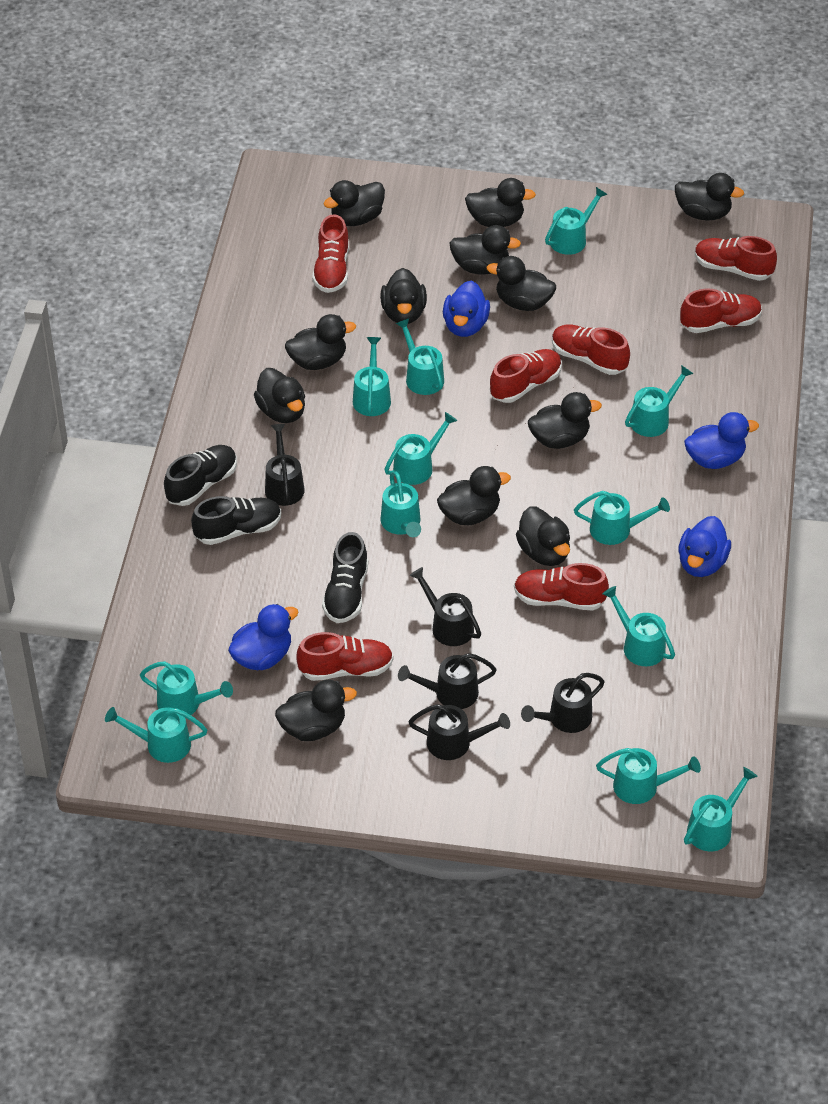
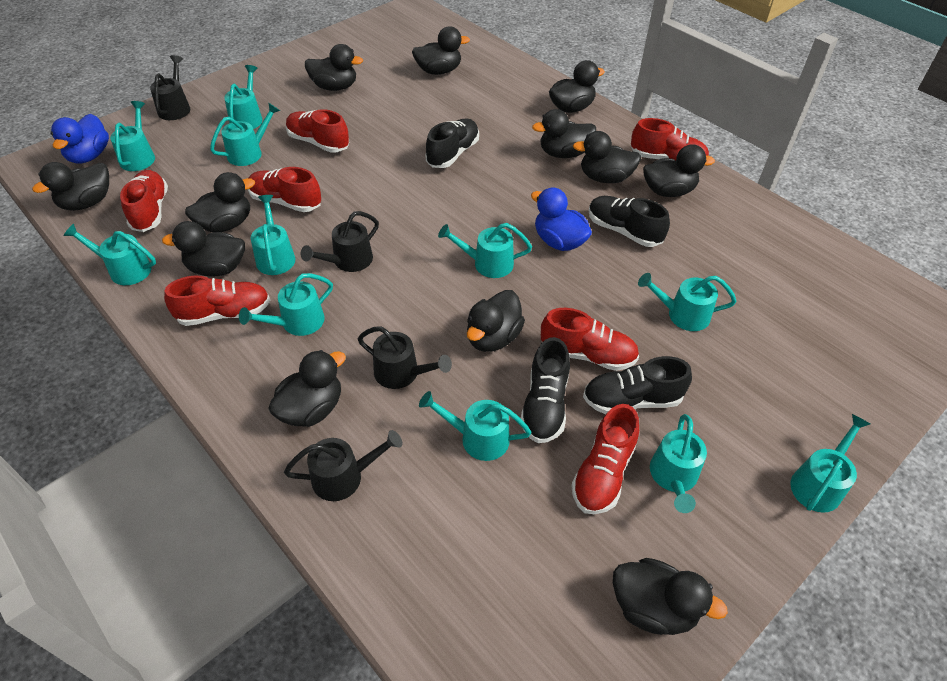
black shoe: [164,445,237,506] [191,496,281,545] [322,532,368,623] = 3 -> [425,118,479,168] [521,337,570,443] [583,356,692,414] [589,196,670,247] = 4
black watering can: [265,424,304,506] [398,653,497,709] [409,567,481,646] [409,704,510,760] [521,673,605,733] = 5 -> [150,55,190,120] [284,430,403,501] [301,211,379,272] [358,326,452,389] = 4
blue duck: [228,604,298,670] [443,281,490,337] [678,516,731,577] [684,412,759,469] = 4 -> [50,114,109,164] [531,188,592,251] = 2
turquoise watering can: [105,707,207,763] [140,661,233,715] [353,337,391,416] [380,471,421,537] [384,412,457,485] [396,319,444,395] [545,187,608,255] [574,491,670,545] [596,748,701,804] [602,586,675,666] [625,365,693,437] [684,767,758,851] = 12 -> [63,223,156,285] [110,101,155,171] [210,103,280,166] [224,65,263,129] [239,273,333,336] [251,195,295,275] [419,391,531,461] [438,223,532,278] [638,273,737,331] [650,414,707,513] [790,414,870,513] = 11

